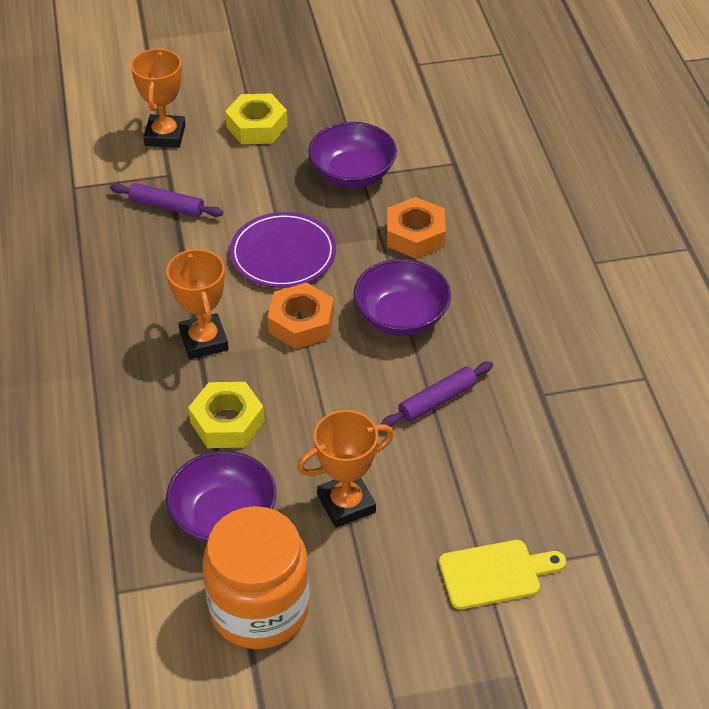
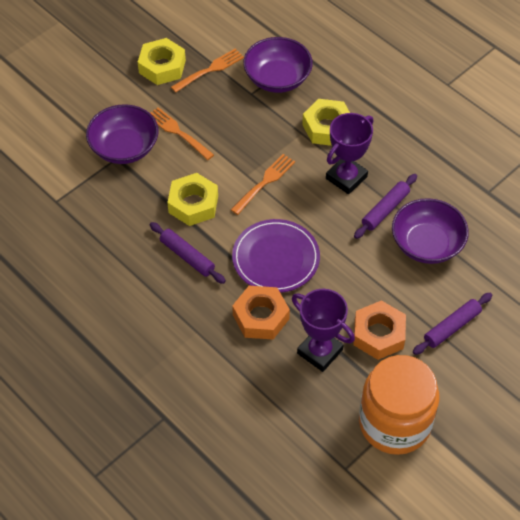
orange fork: none = 0 -> [150,107,214,160] [171,49,244,93] [231,154,295,215] = 3
orange trophy: [131,48,185,148] [166,248,228,359] [297,410,394,528] = 3 -> none = 0
purple rolling pin: [110,183,223,217] [381,361,493,427] = 2 -> [150,222,226,284] [354,174,417,239] [413,293,493,355] = 3
purple trophy: none = 0 -> [292,289,355,372] [326,113,373,194] = 2
yellow cutting board: [439,540,566,609] = 1 -> none = 0
yellow nut: [188,382,265,448] [225,93,288,144] = 2 -> [138,38,186,85] [167,173,218,226] [302,99,350,146] = 3

